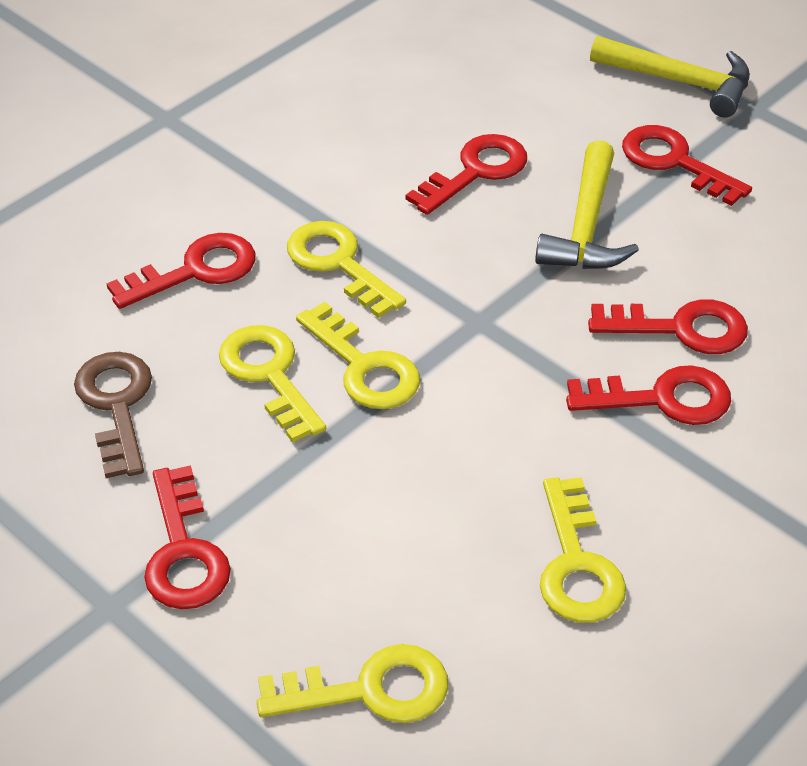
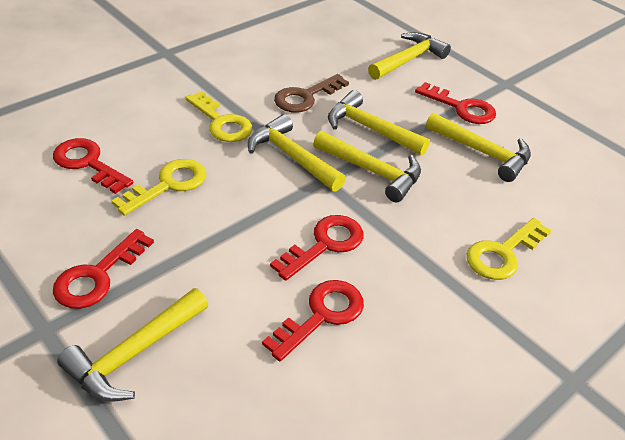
red key: [107,233,255,309] [144,465,231,609] [406,134,527,215] [566,365,731,425] [588,299,748,354] [622,125,752,206] = 6 -> [53,138,133,194] [53,229,154,309] [262,280,364,361] [270,215,363,281] [415,82,496,124] = 5
yellow hammer: [535,140,639,269] [590,36,750,118] = 2 -> [57,288,208,402] [248,114,346,192] [313,131,421,202] [328,90,430,155] [368,32,451,80] [426,113,531,182] = 6
yellow key: [219,325,326,443] [257,644,448,723] [287,221,406,318] [296,301,420,409] [540,477,626,623] = 5 -> [111,159,206,216] [185,91,252,142] [466,218,551,280] = 3

